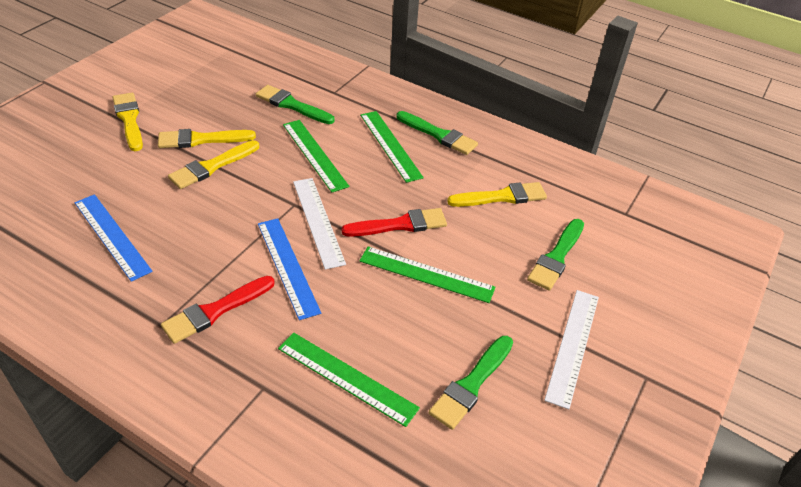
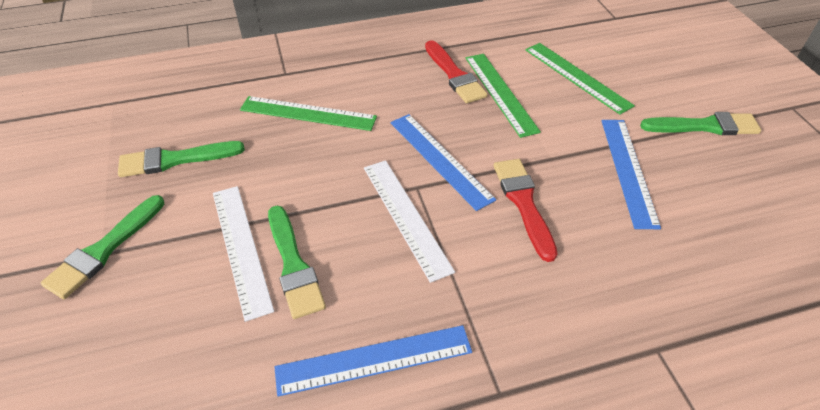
blue ruler: [75,194,152,282] [258,218,321,320] = 2 -> [274,325,472,397] [391,114,496,211] [602,120,661,229] = 3
green ruler: [278,332,420,427] [283,120,349,192] [359,246,496,303] [360,111,424,183] = 4 -> [240,96,377,131] [466,54,541,138] [525,43,635,115] = 3
yellow brush: [113,93,143,151] [158,129,256,148] [168,140,259,189] [447,182,547,207] = 4 -> none = 0

